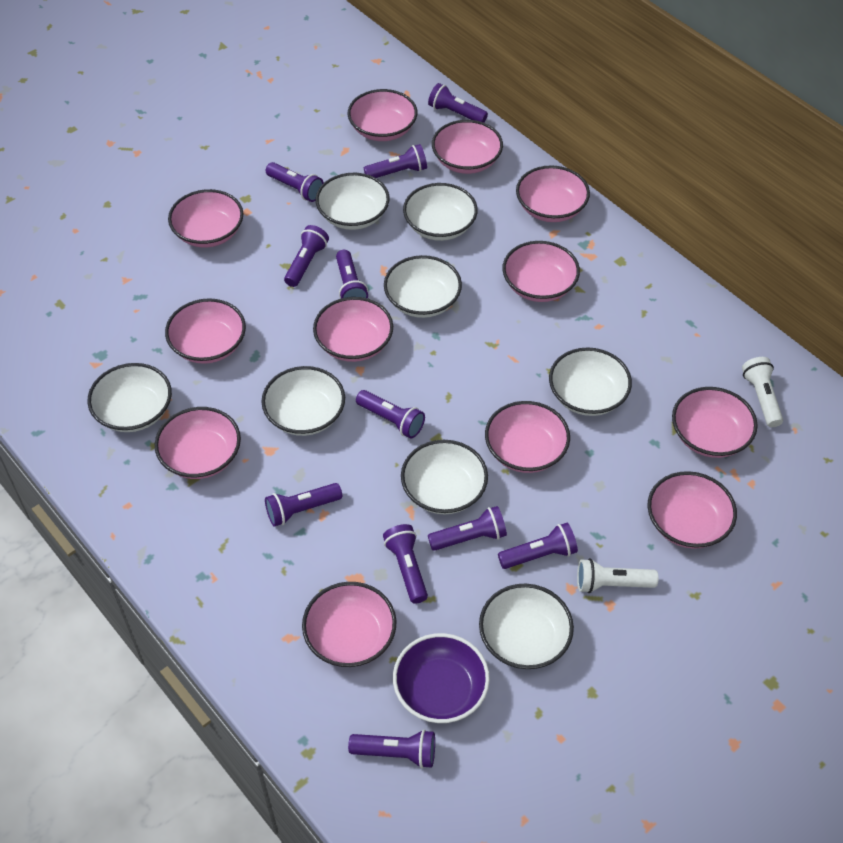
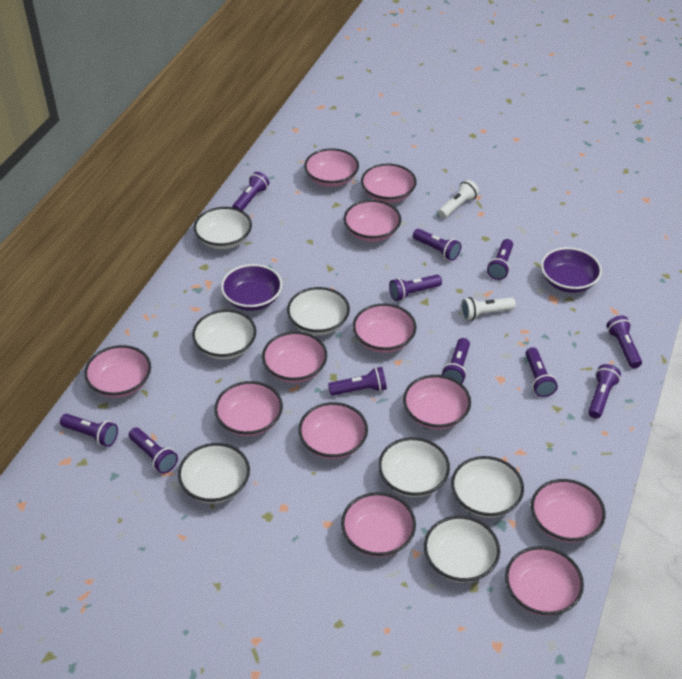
purple bowl: [393,633,490,723] = 1 -> [221,264,283,311] [541,247,602,293] = 2
white bowl: [88,363,172,432] [261,366,345,436] [316,173,390,230] [384,255,462,318] [401,440,488,514] [403,183,478,241] [479,584,574,669] [549,347,632,416] = 8 -> [178,443,250,503] [192,310,256,360] [194,207,252,249] [287,287,350,335] [378,437,450,497] [424,516,500,583] [451,456,524,518] = 7

